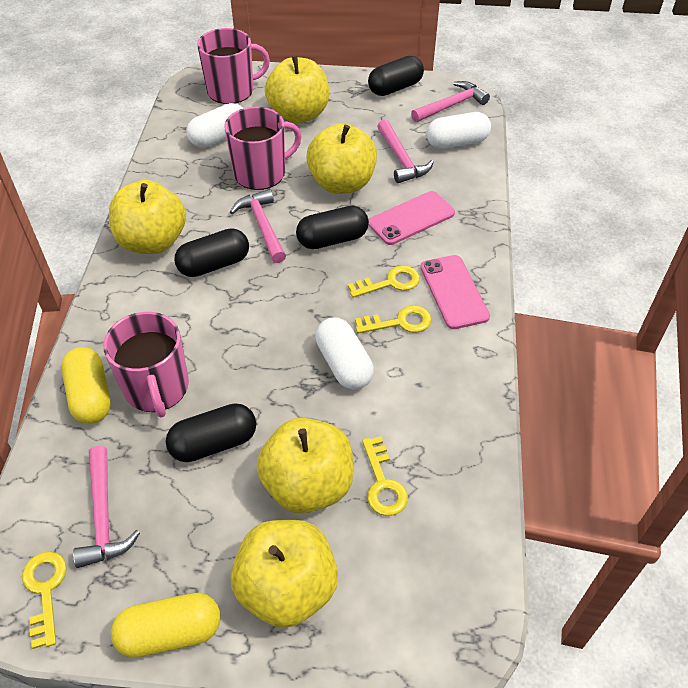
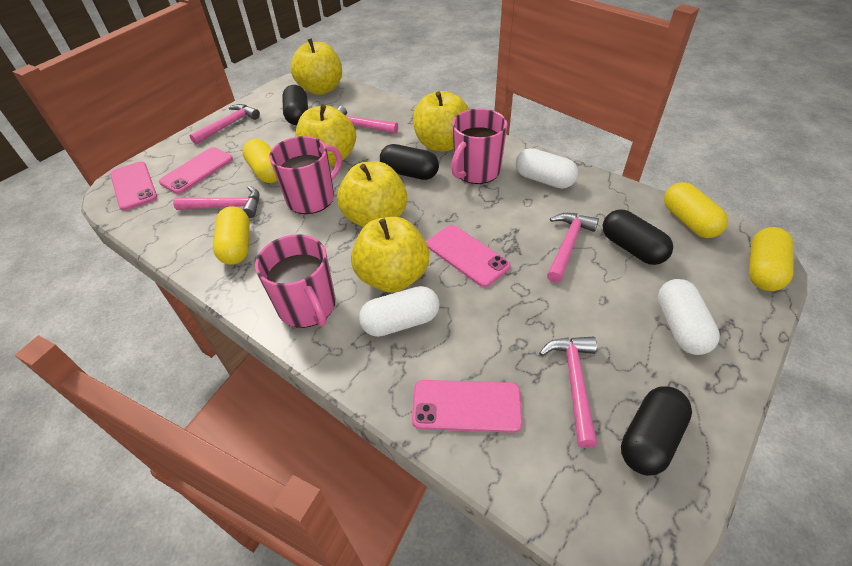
pink hammer: [73,446,140,568] [230,189,286,263] [377,119,434,183] [411,81,490,122] = 4 -> [173,186,259,218] [189,104,260,145] [337,106,398,134] [539,337,597,448] [547,213,599,283] = 5
pink phone: [368,191,455,245] [420,255,490,329] = 2 -> [110,161,157,211] [159,147,233,194] [412,380,523,433] [426,225,511,287] = 4
yellow capsule: [61,347,111,424] [111,593,220,658] = 2 -> [213,206,250,265] [242,139,278,183] [664,182,728,238] [749,227,794,291] = 4
yellow key: [22,552,67,649] [348,265,420,298] [355,305,431,334] [362,436,408,516] = 4 -> none = 0

